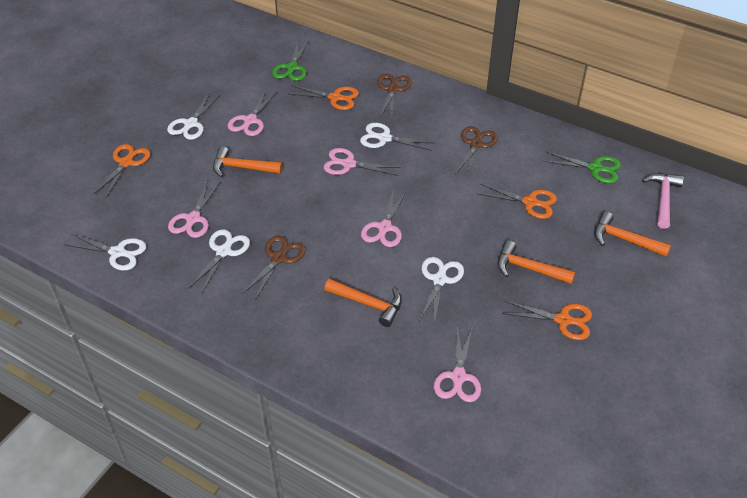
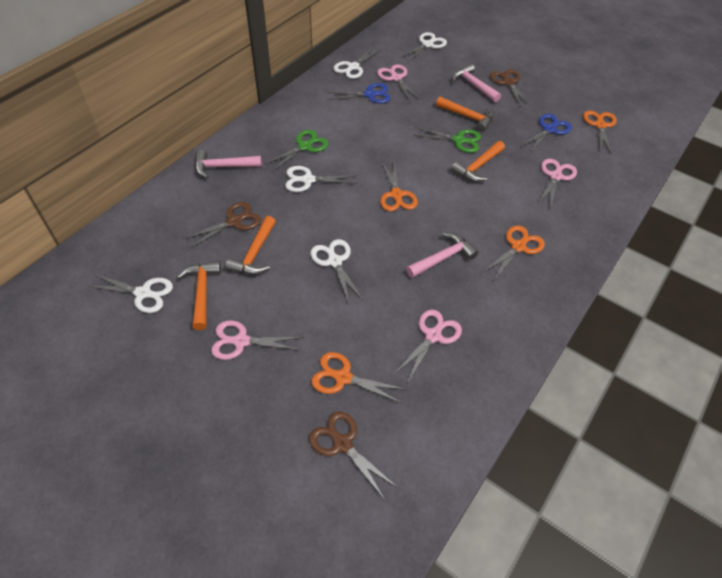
blue scissors: none = 0 -> [327,83,391,104] [520,114,572,153] = 2
pink hammer: [642,173,684,229] = 1 -> [195,150,262,178] [406,233,478,278] [452,63,501,102] = 3
pink scissors: [168,181,220,238] [227,90,277,136] [324,148,401,176] [361,189,407,247] [434,326,481,402] = 5 -> [211,320,303,360] [377,64,421,102] [394,309,462,382] [538,159,577,209] = 4

